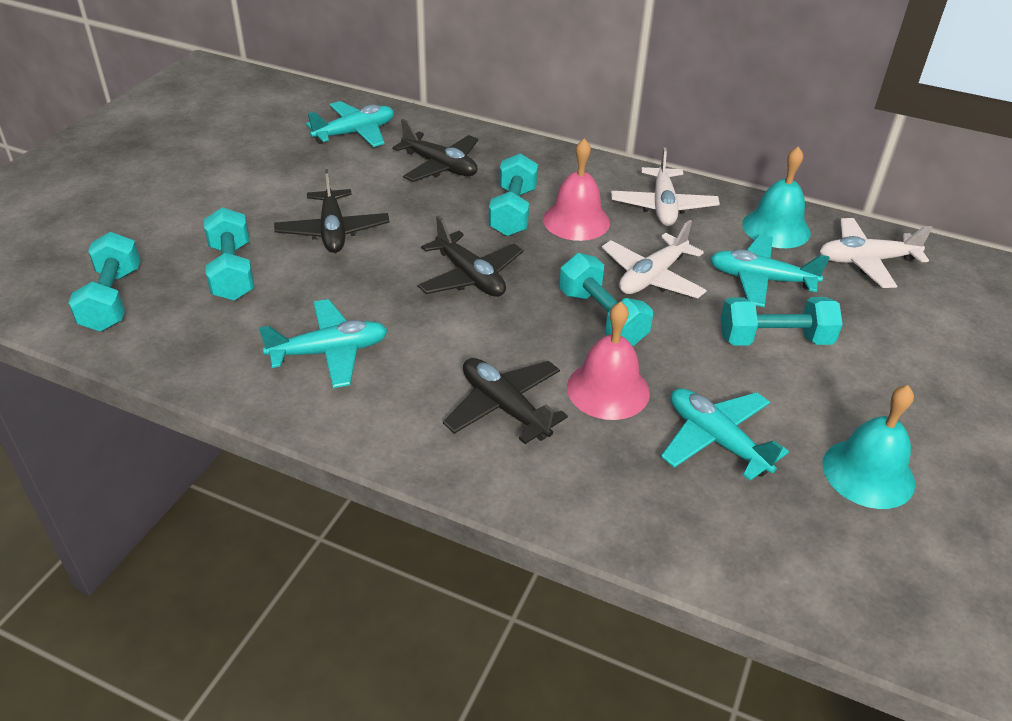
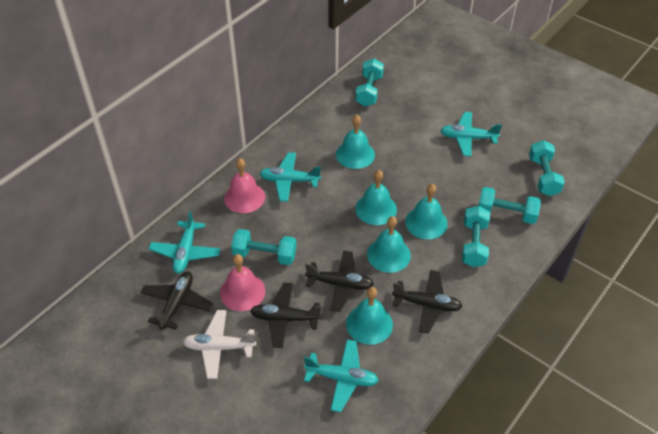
turquoise bell: [742,146,810,248] [822,385,915,509] = 2 -> [336,115,375,169] [346,287,393,345] [355,170,397,225] [367,216,411,273] [405,184,448,239] = 5
white plane: [602,220,707,298] [611,147,720,226] [819,218,932,288] = 3 -> [183,310,256,379] = 1

